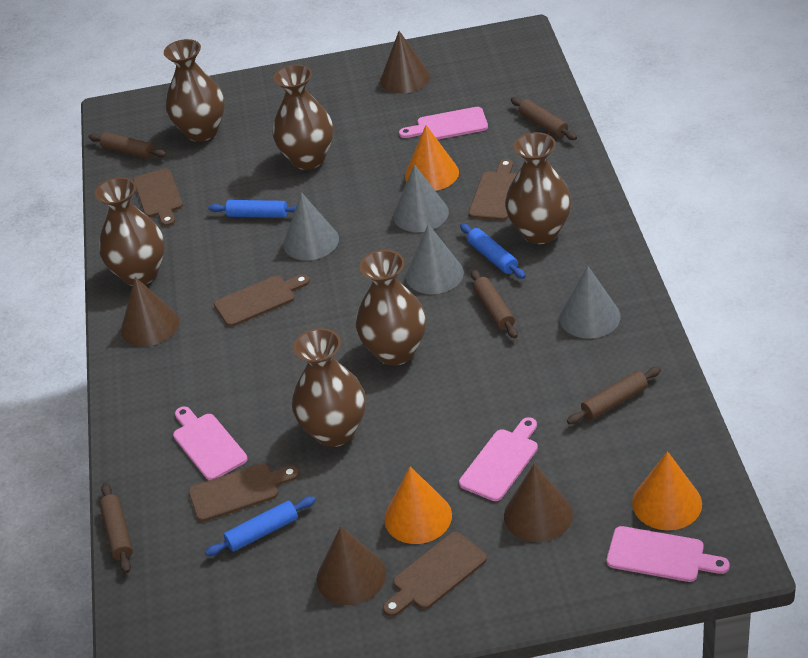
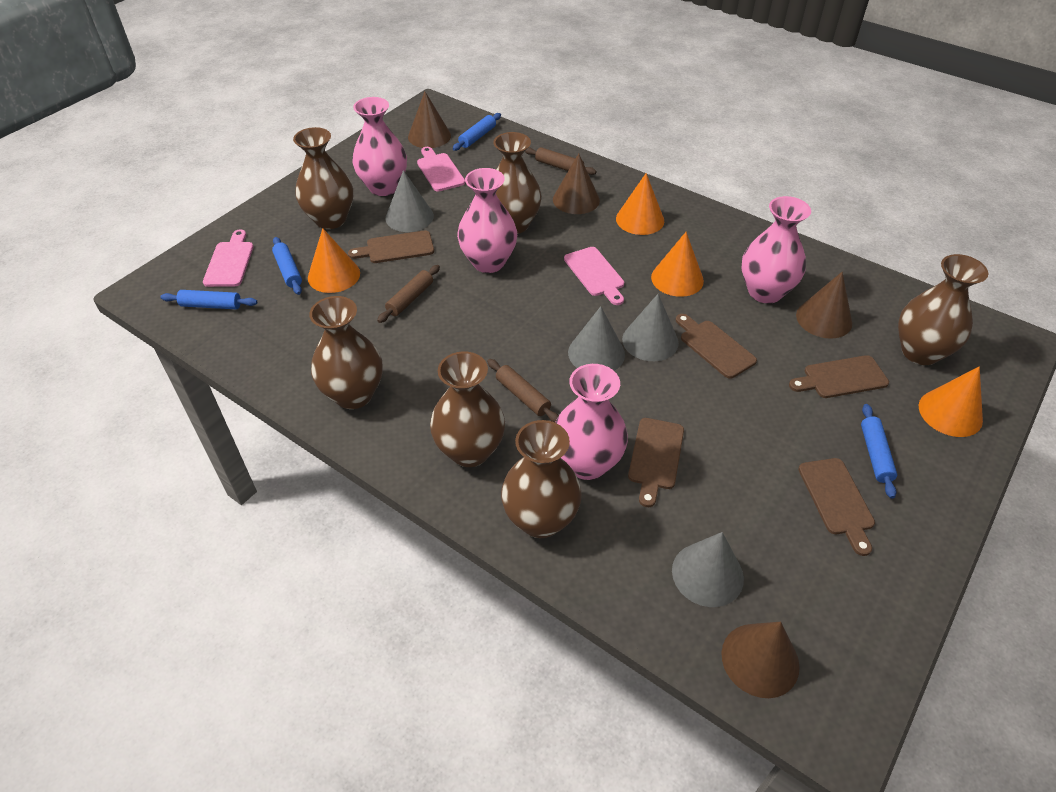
blue rolling pin: [205,496,316,556] [208,200,296,218] [460,224,526,279] = 3 -> [160,290,257,309] [272,237,302,295] [453,113,501,151] [861,404,897,499] = 4
brown rolling pin: [88,132,166,159] [99,483,133,573] [471,269,518,338] [511,97,577,140] [567,367,661,424] = 5 -> [377,265,440,323] [487,359,559,422] [525,147,597,175] = 3
orange cone: [384,467,452,544] [405,125,459,191] [632,451,702,530] = 3 -> [308,228,360,293] [616,173,664,235] [651,232,704,297] [919,366,983,437] = 4
pink cutting board: [173,406,248,480] [399,107,488,140] [459,417,538,501] [607,526,730,582] = 4 -> [203,229,253,287] [417,147,465,191] [564,247,624,305] = 3
pink vase: none = 0 -> [352,97,407,196] [457,168,517,273] [555,364,628,480] [741,196,811,303] = 4

